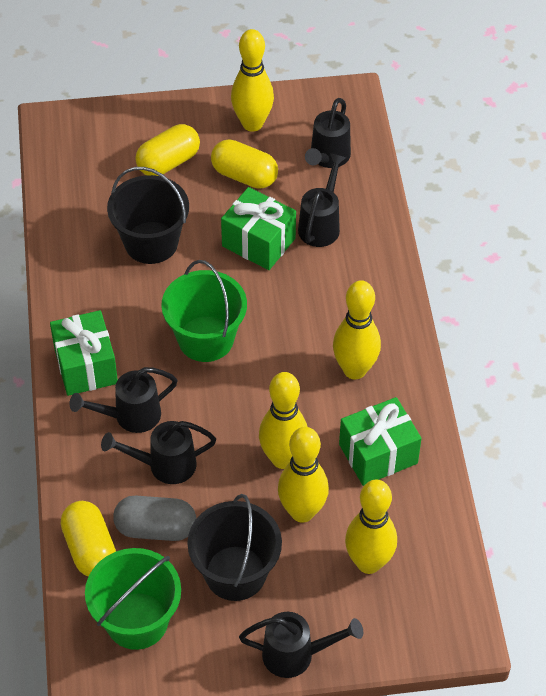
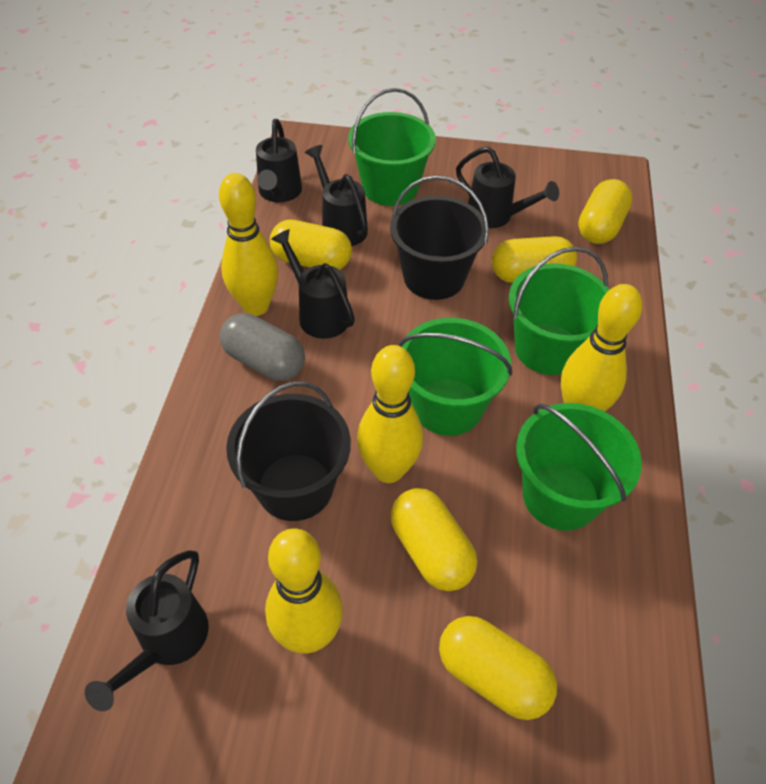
green bucket: [85,548,181,650] [161,260,247,362] = 2 -> [348,88,436,206] [398,318,512,436] [509,247,610,375] [516,403,642,531] = 4
green gift: [50,310,118,396] [221,187,296,270] [339,397,422,486] = 3 -> none = 0
yellow bowling pin: [231,29,274,132] [259,372,308,469] [278,427,329,523] [333,280,381,380] [345,479,397,574] = 5 -> [219,173,278,316] [265,528,343,653] [357,345,423,483] [561,284,642,412] = 4
yellow capsule: [61,501,116,577] [135,124,200,176] [211,140,278,189] = 3 -> [270,219,352,270] [391,488,477,591] [439,616,557,720] [492,236,577,283] [578,179,632,244] = 5

